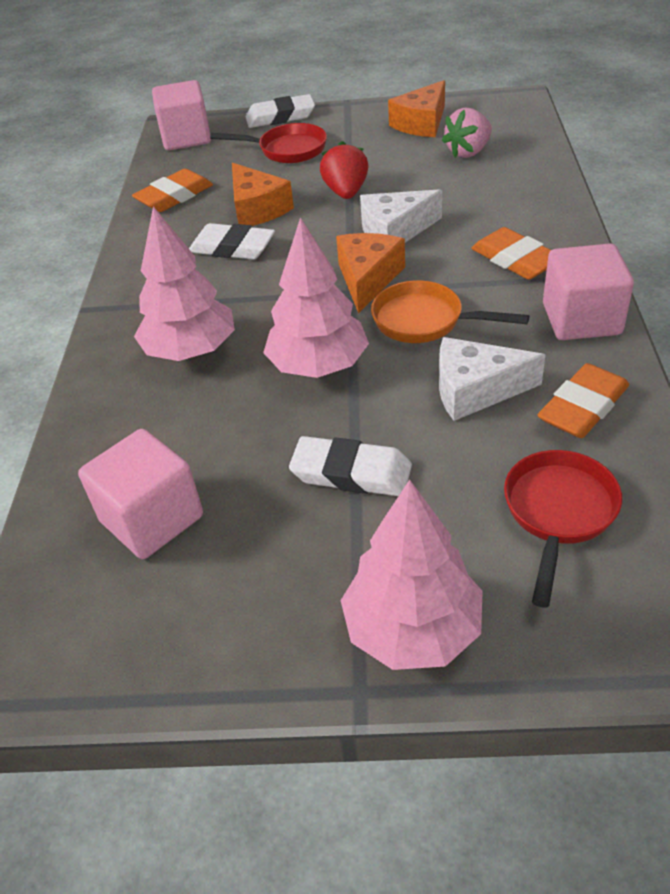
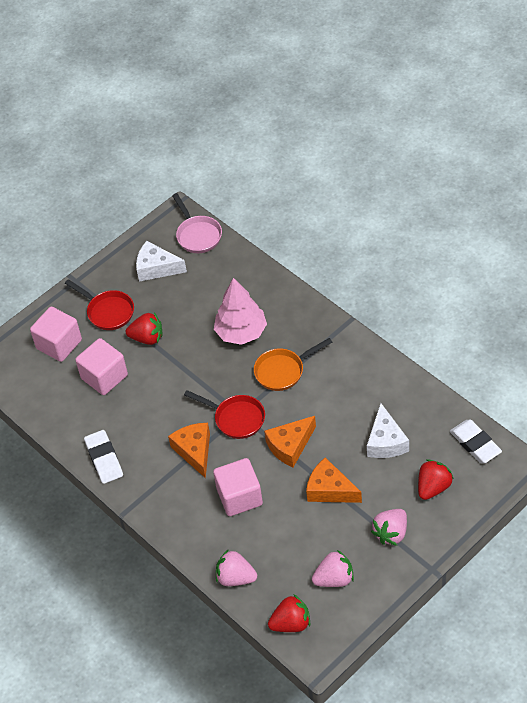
orange eraser: [132,169,213,212] [471,227,551,280] [538,363,629,438] = 3 -> none = 0
pink pan: none = 0 -> [172,193,222,253] = 1
pink strawberry: [442,108,492,158] = 1 -> [216,549,257,586] [312,550,354,587] [371,509,407,546] = 3
pink tree: [134,206,235,361] [263,217,369,378] [341,479,483,670] = 3 -> [214,278,267,345] = 1
red strawberry: [320,141,368,199] = 1 -> [126,313,163,345] [268,595,310,632] [418,459,454,500] = 3
white eraser: [189,223,275,260] [246,94,315,128] [289,436,412,496] = 3 -> [84,430,123,484] [450,420,502,463] = 2

